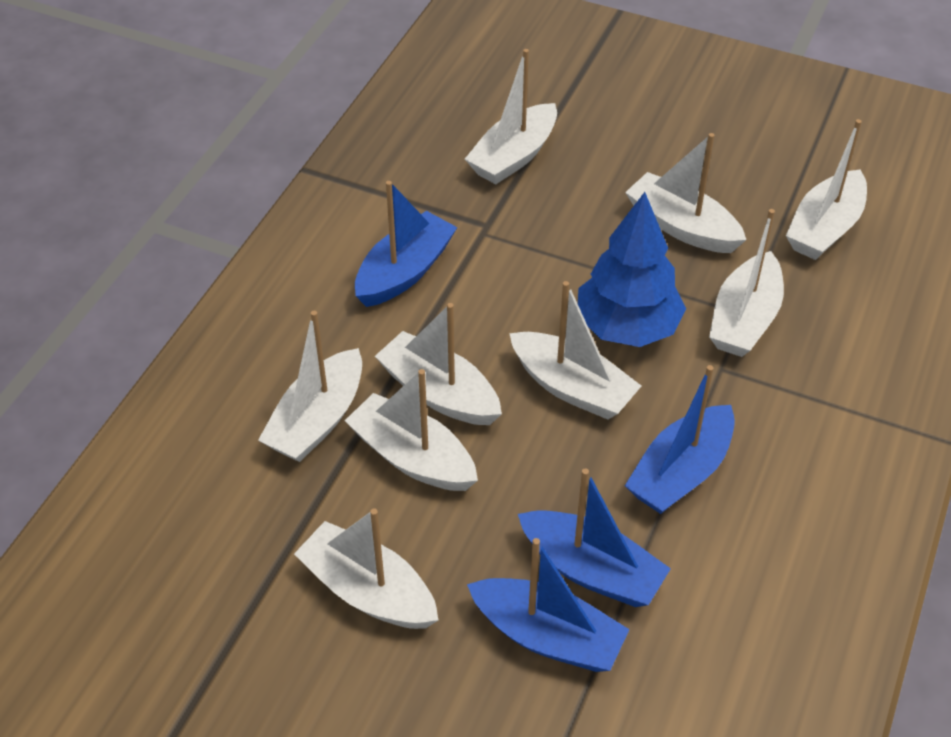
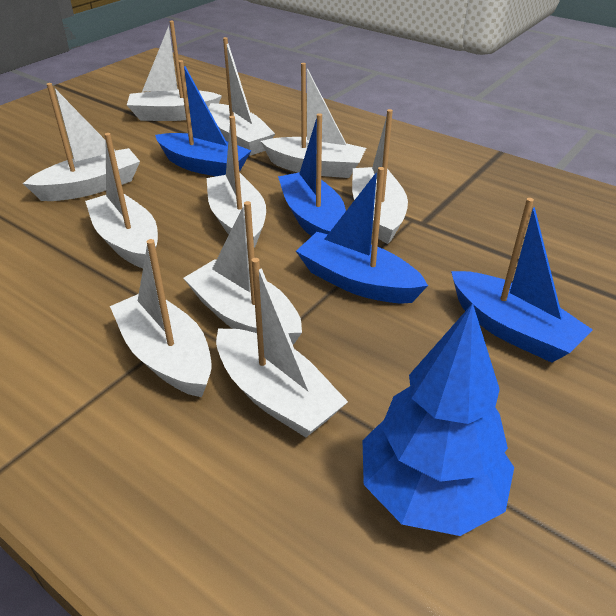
white boat: [258,311,362,462] [294,508,438,629] [345,369,478,491] [375,303,502,425] [465,49,557,184] [509,281,641,420] [625,133,746,253] [709,209,784,357] [786,119,867,260] = 9 -> [23,83,140,201] [85,133,158,268] [110,239,212,397] [127,20,222,121] [183,201,302,345] [207,116,266,248] [208,37,275,156] [216,258,348,437] [261,63,366,178] [352,109,408,244] = 10

